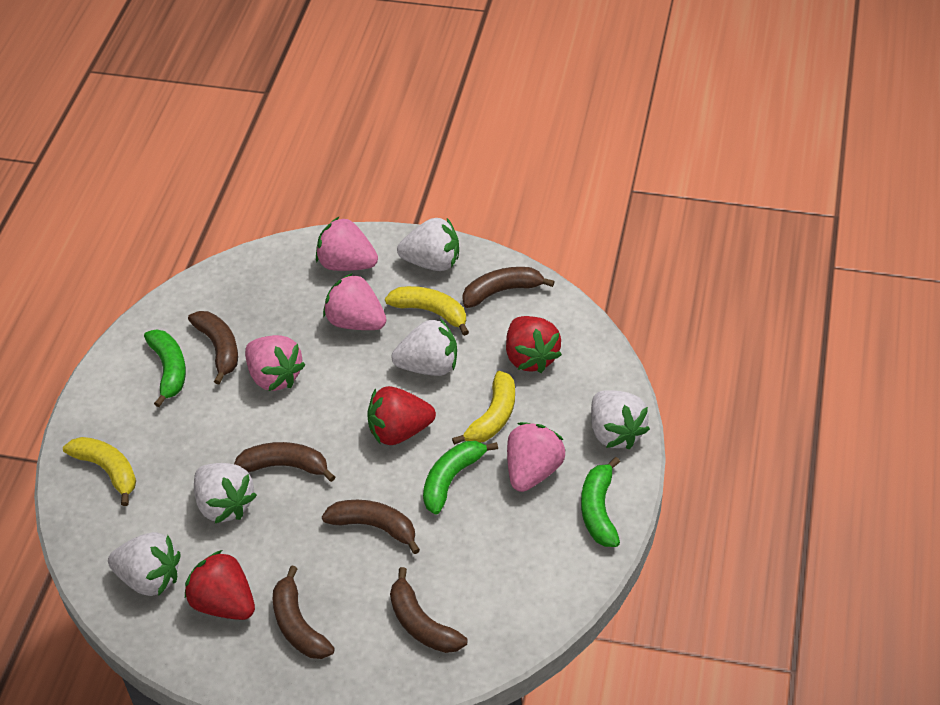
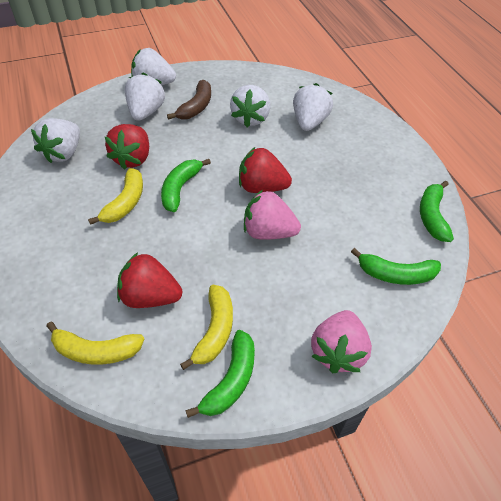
brown banana: [188,311,238,384] [234,442,335,482] [273,565,335,659] [322,500,420,554] [390,567,467,653] [462,267,555,308] = 6 -> [167,80,211,120] = 1
green banana: [144,329,186,407] [423,441,498,515] [581,457,620,547] = 3 -> [161,159,211,212] [186,330,255,418] [351,248,441,285] [420,181,454,242] = 4
pink strawberry: [245,335,305,391] [316,217,378,271] [323,273,387,330] [507,422,566,492] = 4 -> [244,190,301,240] [311,310,372,373] = 2

